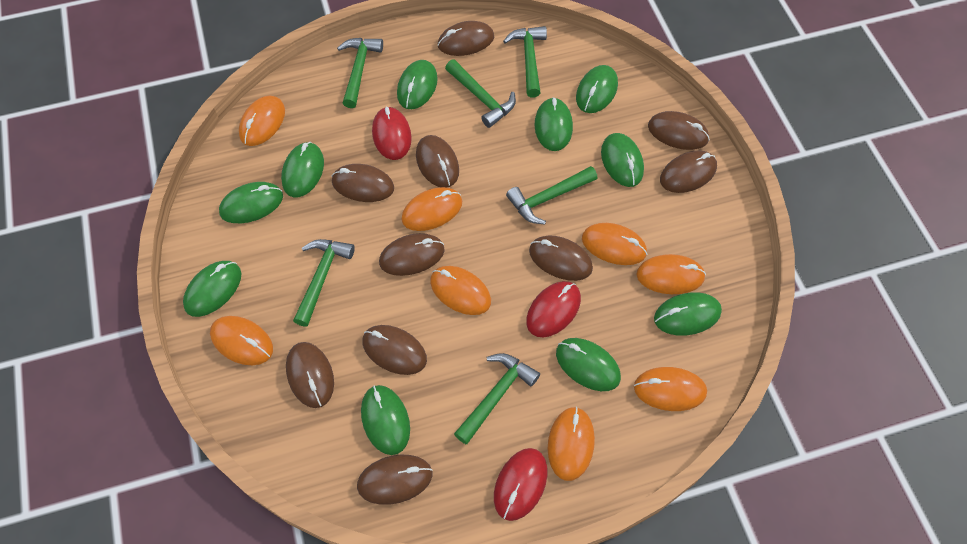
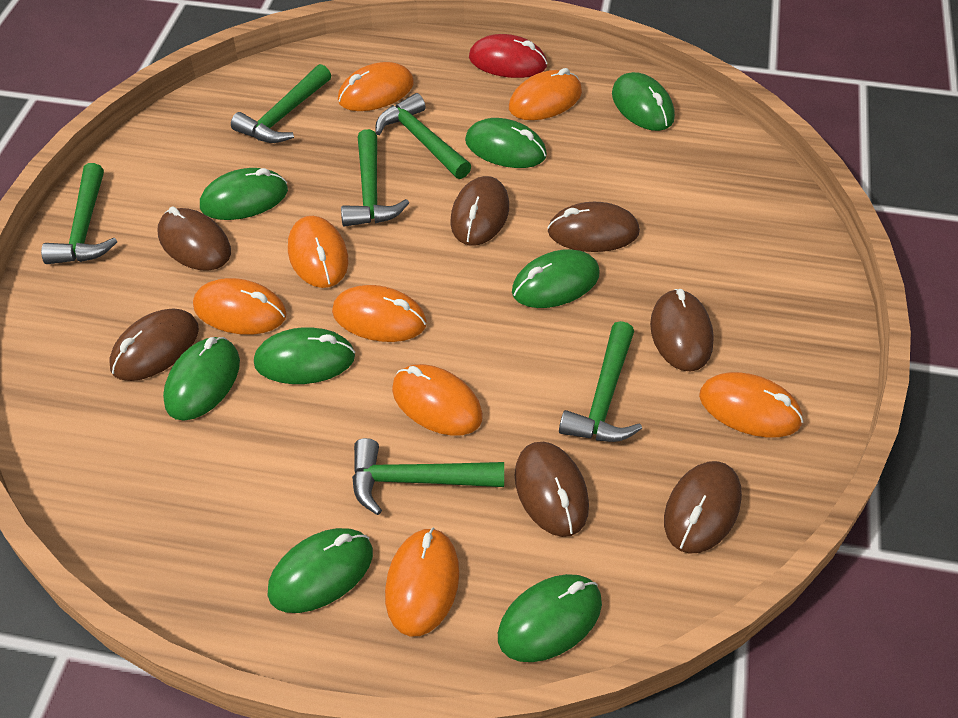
brown mouse: [286,342,334,408] [332,164,394,202] [357,455,433,505] [363,325,427,375] [379,233,445,276] [416,135,459,188] [438,21,494,56] [529,235,593,281] [648,111,710,150] [660,150,717,193] = 10 -> [109,309,199,381] [158,206,231,271] [450,176,509,246] [515,442,589,537] [547,202,640,252] [650,289,714,372] [664,461,742,554] = 7
green mouse: [183,261,241,317] [219,182,283,223] [281,142,324,197] [361,385,410,455] [397,60,438,109] [534,97,573,151] [556,338,621,391] [576,65,618,113] [601,133,644,187] [654,292,722,336] = 10 -> [163,337,240,420] [200,168,288,220] [254,327,355,384] [267,528,373,613] [465,118,547,168] [498,574,602,662] [512,249,600,308] [612,72,675,131] = 8
red mouse: [372,106,412,160] [494,448,547,521] [526,281,581,337] = 3 -> [469,34,548,78] = 1

